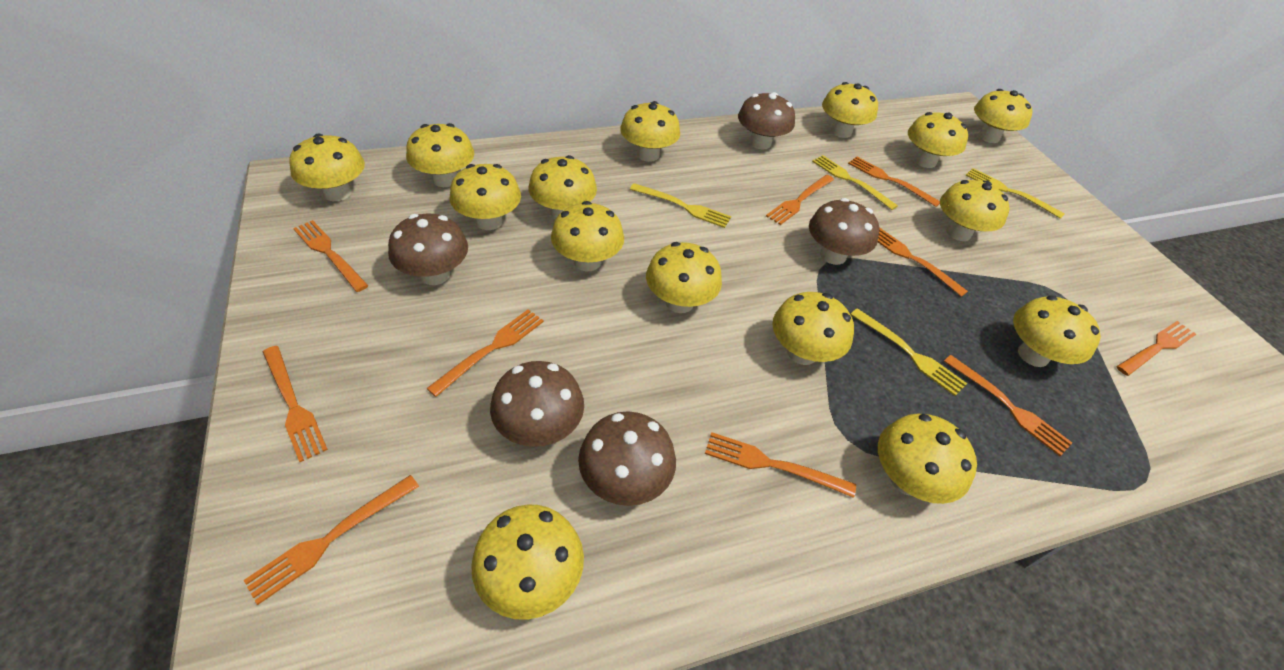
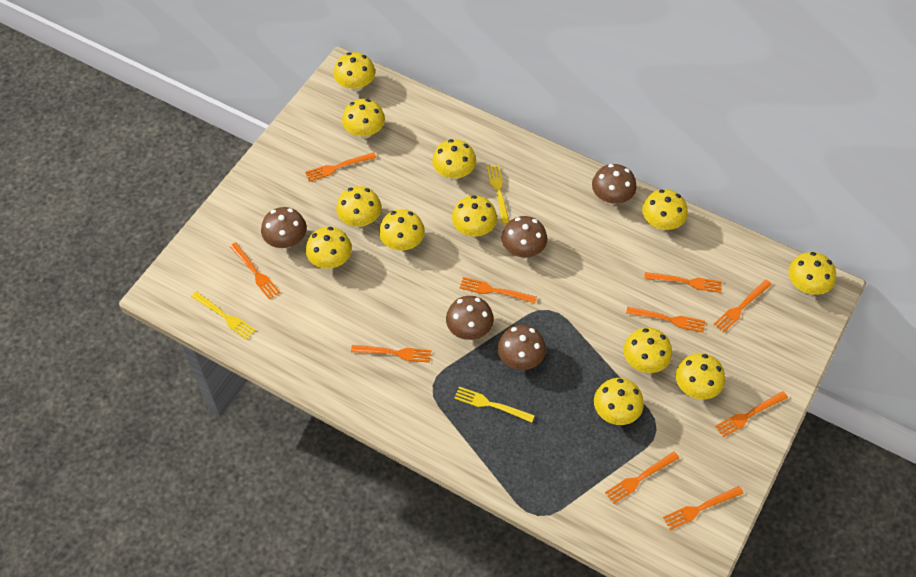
yellow fork: [630,183,731,228] [812,155,898,210] [850,308,967,396] [965,168,1065,219] = 4 -> [191,291,256,340] [454,387,535,423] [487,164,509,225] = 3
yellow mushroom: [289,134,365,201] [406,123,474,187] [450,164,521,230] [471,504,584,620] [529,155,597,220] [551,201,624,271] [620,101,680,162] [646,242,722,313] [772,292,854,365] [822,82,878,138] [878,413,977,504] [908,112,968,168] [940,180,1010,241] [974,89,1032,143] [1013,295,1101,367] = 15 -> [306,227,352,269] [334,52,375,92] [336,186,381,227] [342,99,385,139] [379,209,425,251] [432,139,476,180] [452,195,497,237] [594,378,644,425] [623,328,672,373] [642,189,688,230] [676,353,725,399] [789,252,836,295] = 12

